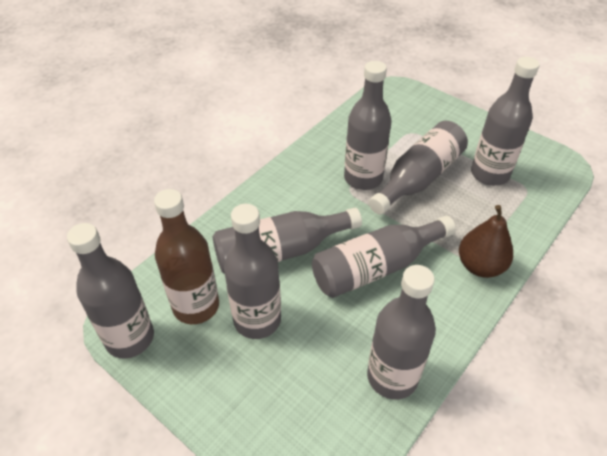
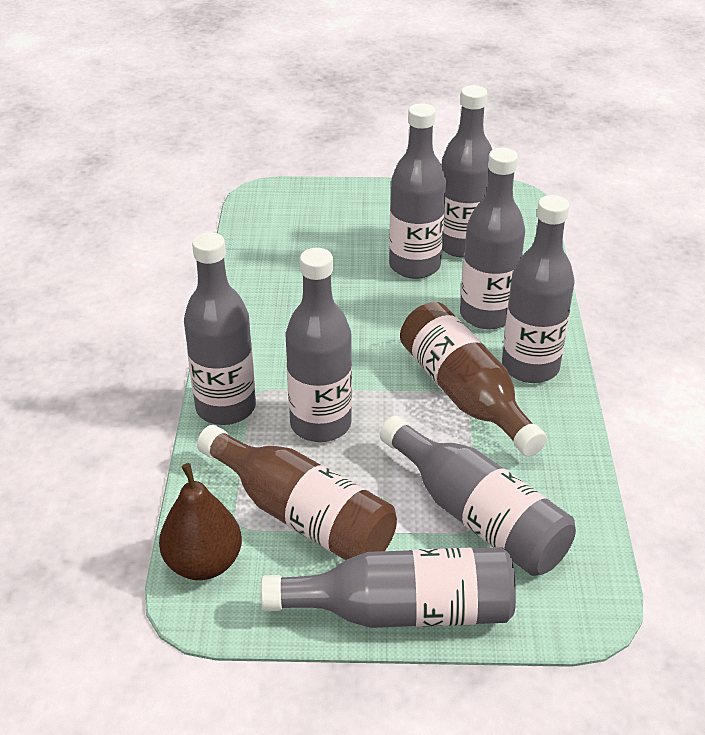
brown bottle: [154,189,219,324] = 1 -> [197,425,397,560] [400,302,547,456] = 2

